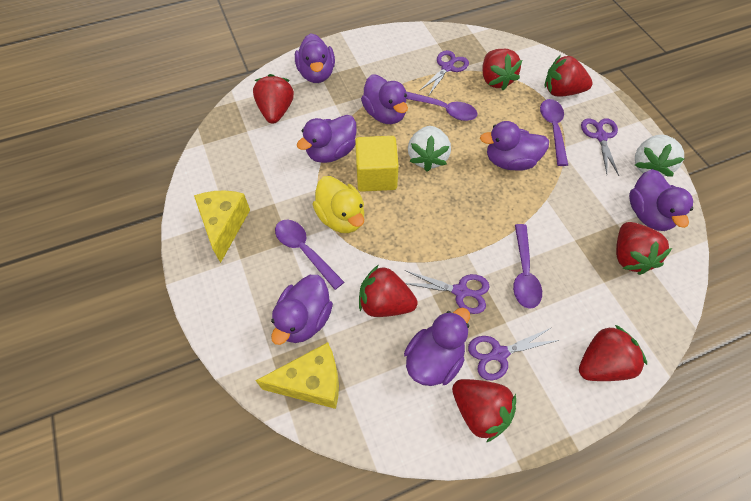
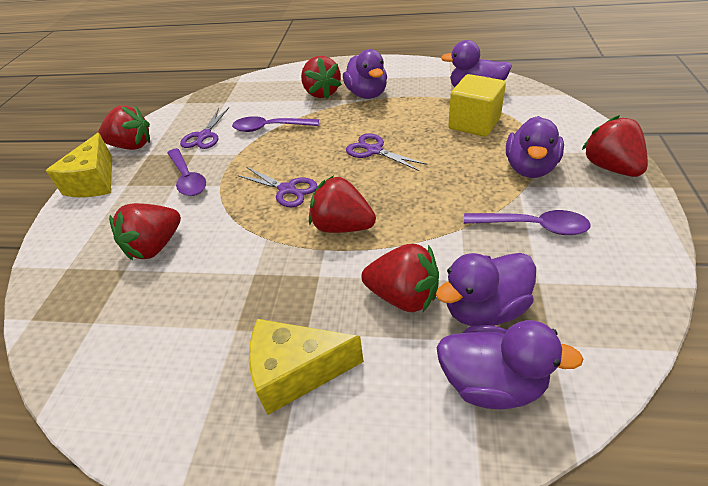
purple duck: [271,275,333,345] [295,33,335,83] [297,115,357,163] [361,74,408,124] [404,308,470,386] [480,121,549,171] [629,169,693,231] = 7 -> [343,49,387,99] [436,253,536,326] [437,320,583,409] [441,40,512,87] [506,116,564,178] = 5
purple scissors: [405,271,490,314] [419,50,469,95] [468,328,559,380] [581,118,619,176] = 4 -> [180,108,229,149] [237,167,317,207] [346,133,427,171] = 3
purple spoon: [275,220,344,290] [406,91,478,121] [513,224,542,309] [540,99,568,166] = 4 -> [168,148,206,196] [232,116,319,132] [464,210,591,235] = 3
red strawberry: [253,74,294,124] [359,265,418,317] [452,379,516,442] [482,49,522,90] [544,55,593,97] [579,325,647,381] [616,222,672,275] = 7 -> [98,105,150,150] [109,203,181,260] [301,56,342,99] [309,176,376,233] [361,244,439,312] [582,115,648,177] = 6
white strawberry: [408,126,451,172] [635,135,684,177] = 2 -> none = 0
yellow duck: [312,176,364,233] = 1 -> none = 0

